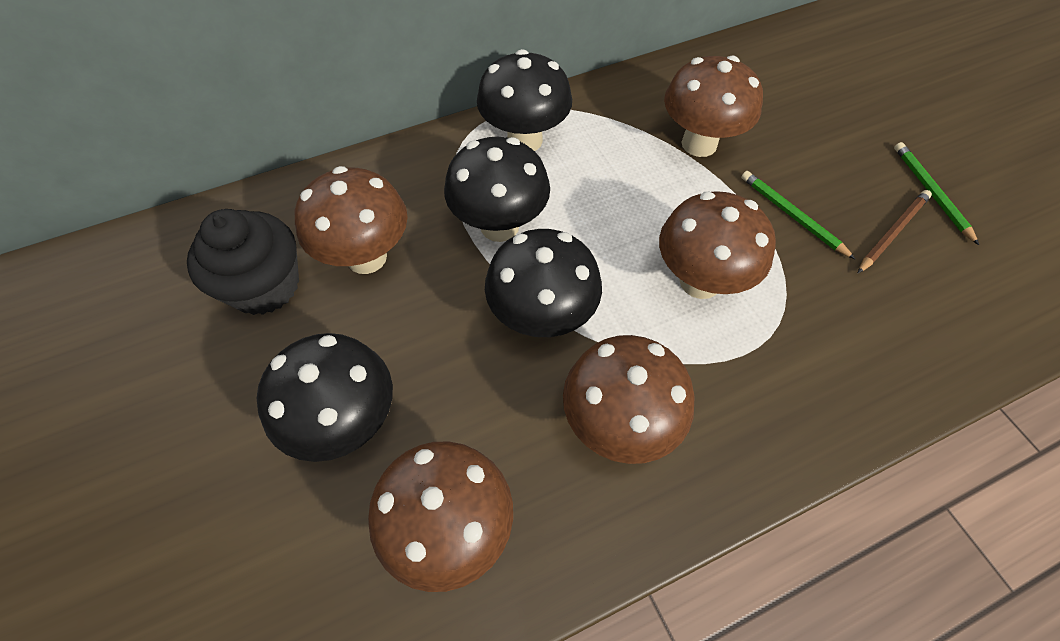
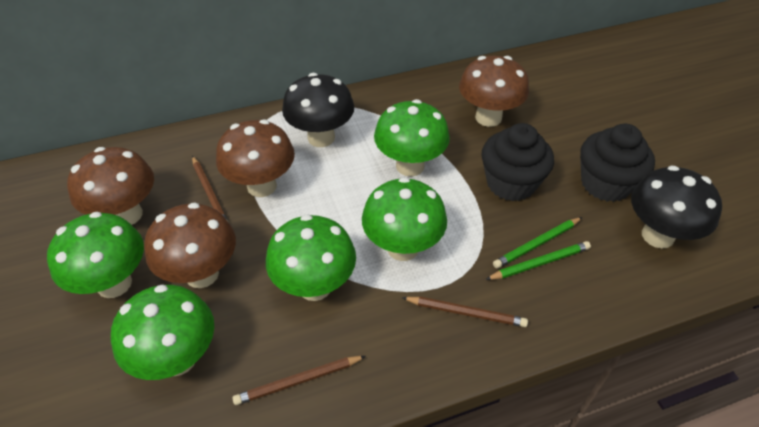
black cupcake: [187,209,299,315] = 1 -> [482,123,554,201] [580,124,655,202] = 2
black mushroom: [256,333,393,462] [444,137,550,242] [477,49,572,151] [485,229,602,337] = 4 -> [282,73,354,147] [631,165,722,249] = 2
brown mushroom: [295,166,408,274] [368,441,513,592] [563,335,695,464] [659,191,776,299] [664,56,763,157] = 5 -> [67,147,154,225] [144,202,236,288] [216,119,295,197] [459,56,529,127] = 4
brown pencil: [857,190,932,274] = 1 -> [192,156,228,221] [232,356,366,405] [402,297,528,327] = 3
green mushroom: none = 0 -> [47,212,144,298] [111,284,214,380] [266,214,356,301] [362,177,447,261] [374,99,450,177] = 5

